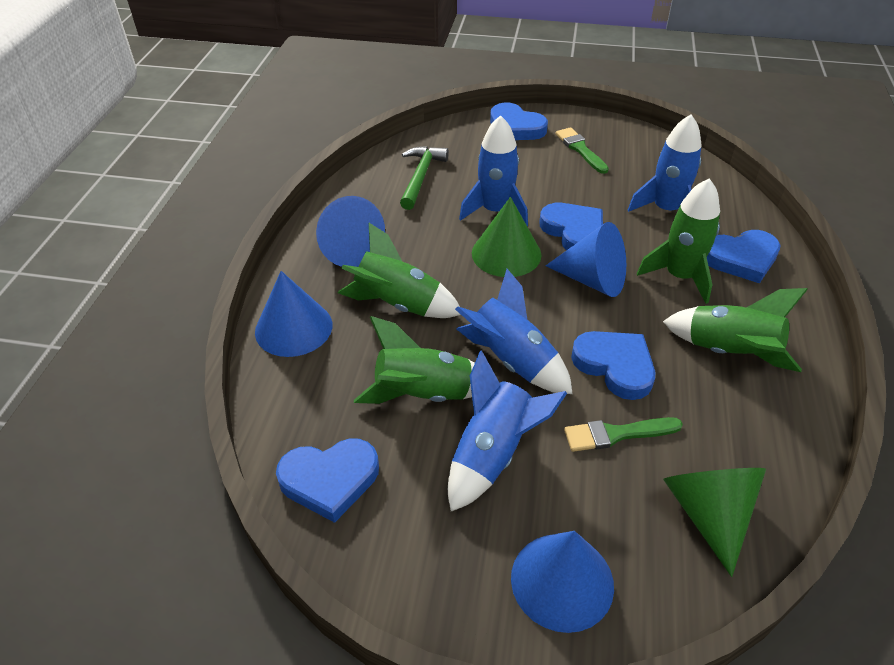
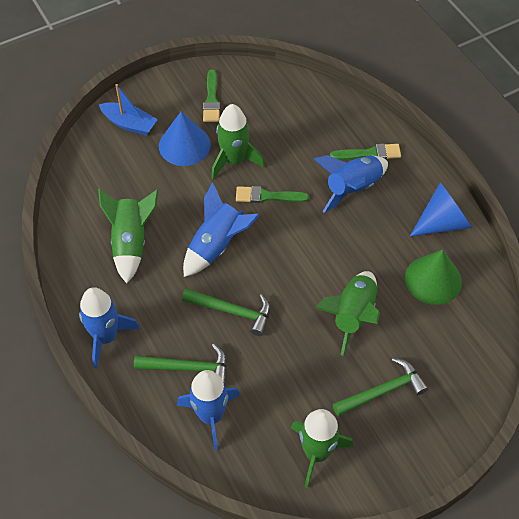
blue boat: none = 0 -> [99,84,158,136] = 1
blue cone: [255,271,332,357] [316,196,385,267] [511,531,614,633] [546,222,626,297] = 4 -> [159,111,211,166] [410,182,472,236] = 2
blue heart: [276,439,379,523] [490,102,548,140] [539,203,603,250] [571,331,655,400] [707,230,780,283] = 5 -> none = 0
green brush: [555,127,609,174] [564,417,683,452] = 2 -> [203,69,220,122] [236,186,309,203] [330,144,401,160] = 3
green cone: [472,197,541,277] [663,468,766,577] = 2 -> [405,250,462,305] = 1
green hammer: [400,146,449,210] = 1 -> [134,344,227,385] [182,288,270,336] [332,358,428,416] = 3

